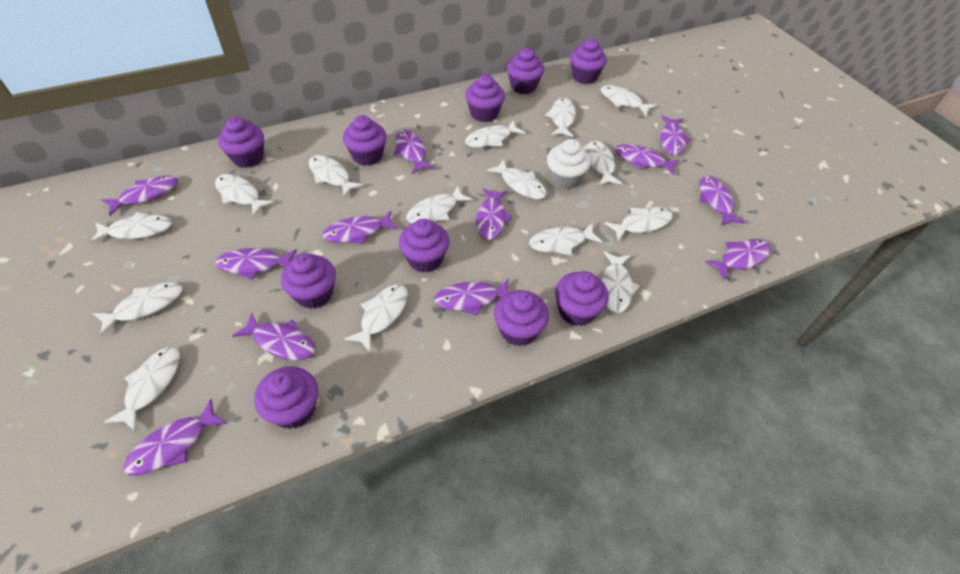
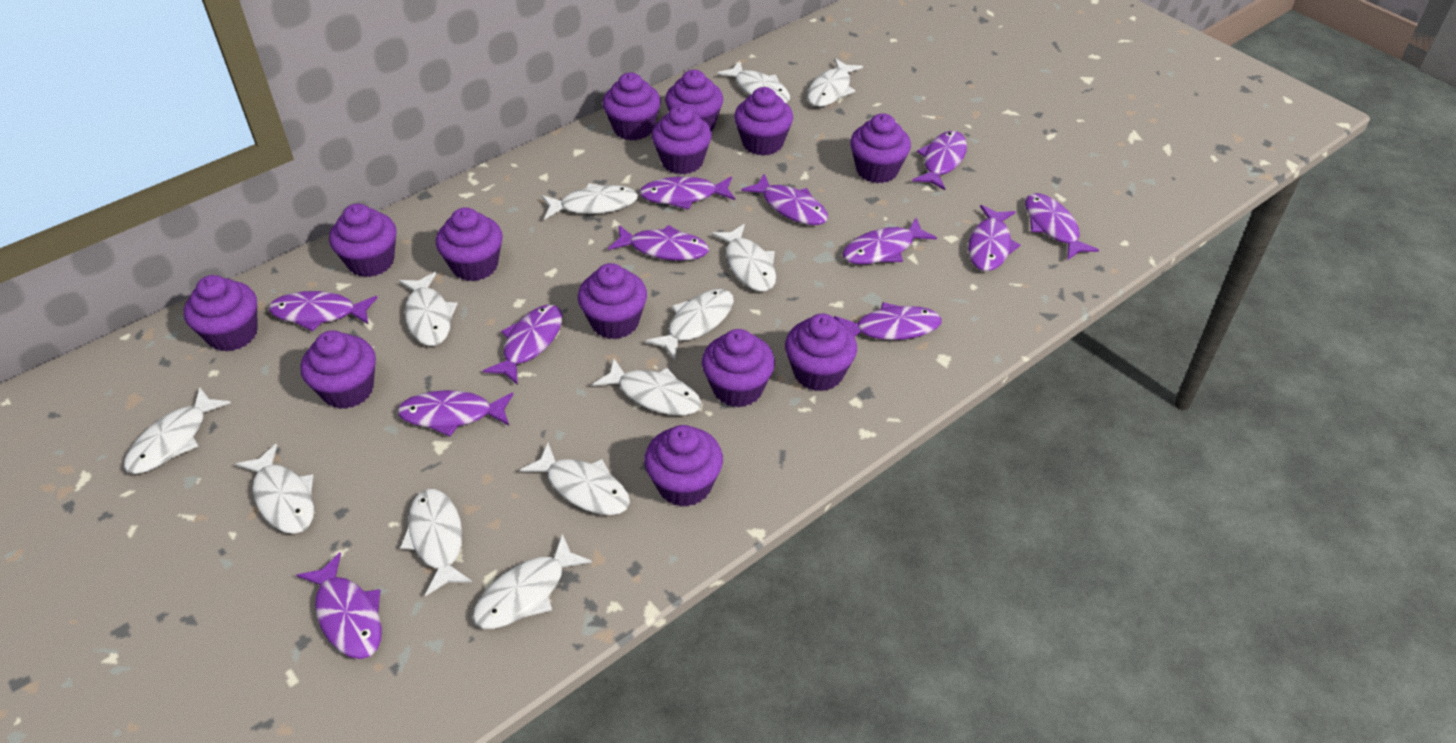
purple cupcake: [218,117,264,168] [254,366,318,429] [281,253,336,309] [343,115,387,166] [399,219,449,273] [465,74,505,122] [494,290,549,346] [507,48,544,94] [555,271,609,326] [570,39,607,84] = 10 -> [184,275,258,351] [301,330,376,409] [329,203,397,277] [436,207,503,281] [578,263,647,339] [603,72,661,141] [644,425,723,507] [652,105,712,174] [665,70,723,132] [702,329,775,407] [734,87,793,156] [785,314,857,392] [850,113,911,183] = 13
white cupcake: [547,139,591,189] = 1 -> none = 0
white fish: [89,212,172,244] [92,282,182,336] [104,347,180,432] [215,174,275,217] [309,155,364,197] [344,284,408,353] [406,185,473,223] [465,120,525,148] [487,159,547,199] [529,223,603,256] [545,98,576,137] [586,140,622,186] [600,85,657,116] [601,251,640,313] [605,207,673,241] = 15 -> [124,387,231,474] [236,444,314,534] [399,272,458,346] [400,489,473,596] [473,534,592,629] [520,443,630,515] [542,183,638,219] [593,358,702,415] [645,289,734,360] [712,224,776,292] [717,61,790,103] [807,58,863,107] = 12

